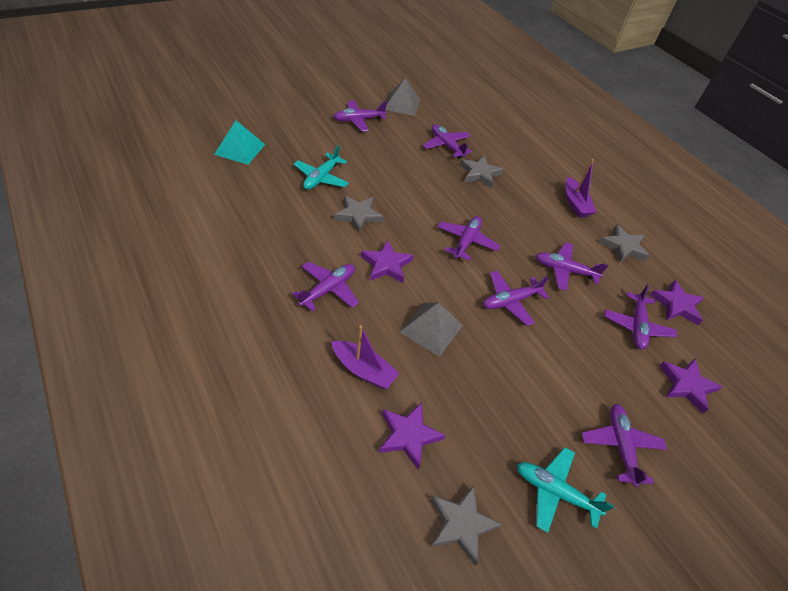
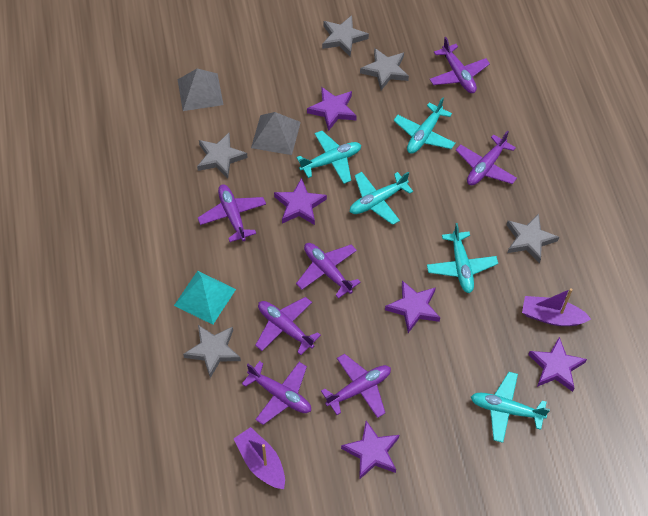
grey star: [334,195,384,233] [431,485,502,566] [460,156,504,188] [599,224,650,263] = 4 -> [183,325,241,378] [197,133,248,179] [322,15,369,56] [360,48,409,90] [506,213,559,264] = 5
purple plane: [292,262,359,311] [334,100,387,132] [423,124,472,158] [437,216,500,261] [483,271,549,326] [536,242,608,291] [582,404,667,487] [605,284,677,350] = 8 -> [198,184,266,242] [242,361,311,425] [255,297,321,355] [296,243,361,299] [321,354,391,418] [430,37,490,93] [456,130,517,185] = 7
purple star: [361,240,414,283] [379,403,445,469] [650,280,704,325] [659,359,722,414] = 4 -> [274,178,327,225] [307,87,357,131] [341,421,399,480] [385,280,440,333] [528,337,587,392] = 5
turquoise plane: [294,145,349,190] [517,447,614,533] = 2 -> [297,131,361,184] [350,172,413,225] [394,97,456,154] [427,223,498,293] [471,372,550,443] = 5

